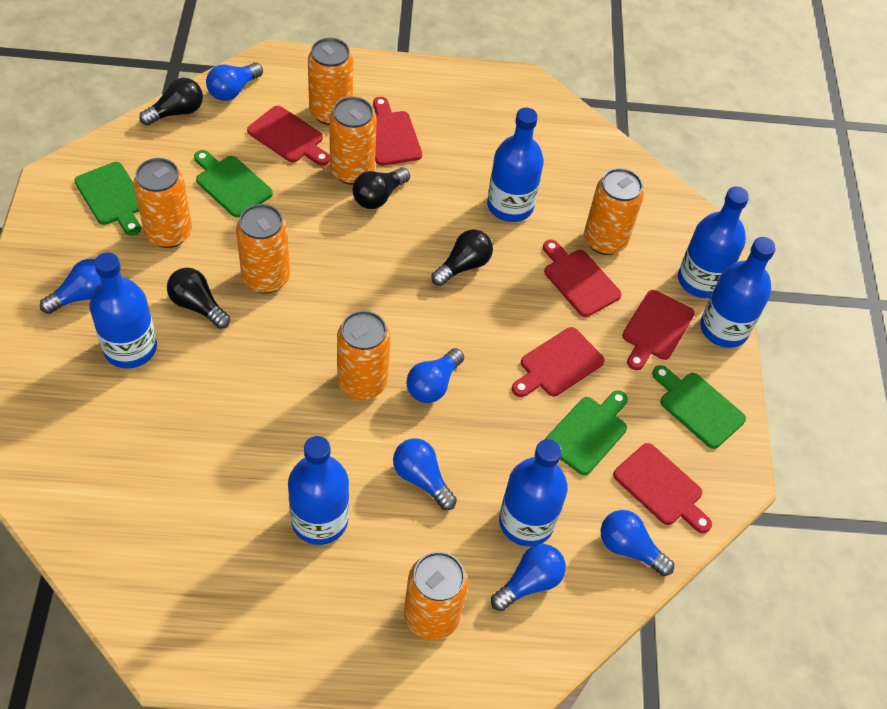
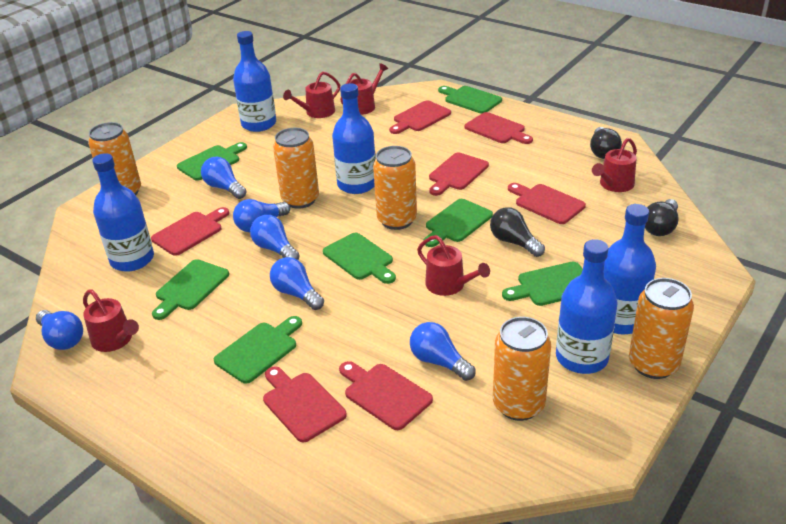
black light bulb: [139,78,203,126] [167,268,230,329] [352,168,410,209] [431,229,493,286] = 4 -> [490,207,545,257] [590,127,622,159] [645,199,678,236] = 3
blue bottle: [90,252,157,369] [288,436,349,545] [487,108,544,222] [499,439,568,546] [678,186,749,298] [700,237,776,348] = 6 -> [92,153,154,272] [233,31,276,132] [332,83,376,194] [556,239,618,374] [604,204,656,335] = 5
green cutting board: [74,162,141,236] [194,150,273,218] [545,390,628,475] [652,365,746,449] = 4 -> [152,259,229,320] [177,142,247,181] [214,316,302,384] [323,232,396,284] [423,199,493,247] [438,86,502,114] [502,262,583,306] = 7
orange can: [133,158,192,248] [236,204,290,293] [308,38,353,125] [329,96,377,185] [337,310,391,399] [404,551,468,640] [584,168,644,255] = 7 -> [88,122,141,195] [273,128,319,209] [373,146,417,230] [493,317,551,421] [629,278,694,379] = 5
red cutting board: [247,106,330,166] [373,97,422,166] [512,327,605,397] [543,240,622,317] [613,443,712,533] [622,290,695,370] = 6 -> [151,207,229,256] [263,366,347,442] [339,361,433,430] [389,100,451,134] [429,152,489,196] [465,112,533,144] [508,183,586,224] = 7
red watering can: none = 0 -> [83,289,139,352] [283,71,340,118] [340,63,388,115] [417,235,490,296] [592,138,637,192] = 5

